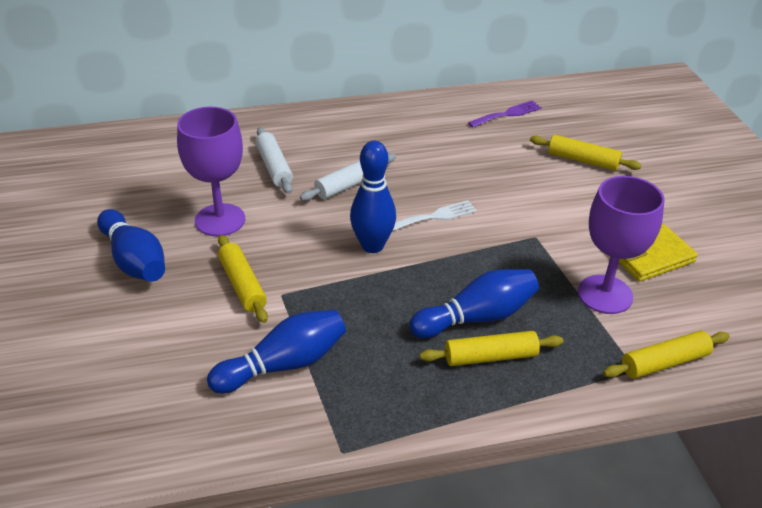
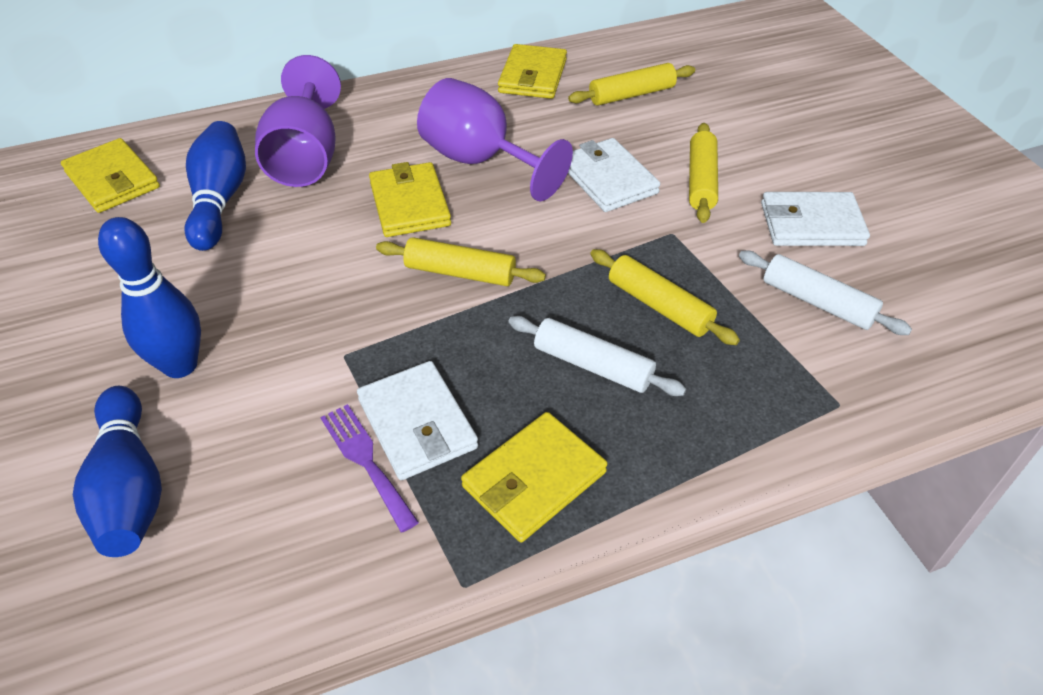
blue bowling pin: [97,209,165,282] [207,310,346,394] [350,141,396,253] [409,269,539,338] = 4 -> [73,386,162,557] [98,217,201,378] [184,121,246,251] = 3
white fork: [393,200,477,231] = 1 -> none = 0
white wallet: none = 0 -> [357,361,478,480] [568,138,660,212] [761,192,870,246] = 3
yellow wallet: [619,224,698,282] = 1 -> [61,138,160,213] [369,162,451,237] [461,412,608,542] [498,44,567,99] = 4

